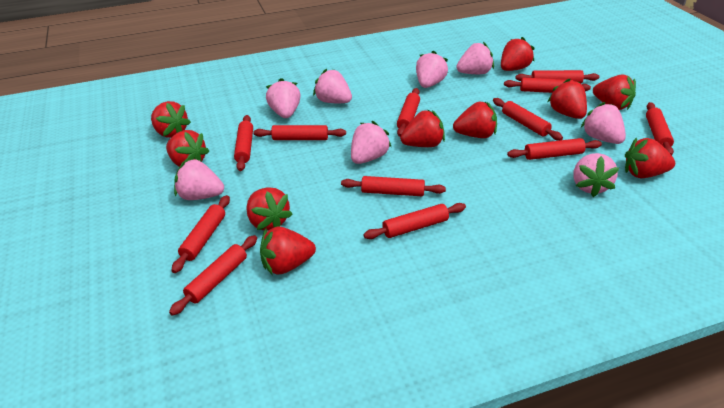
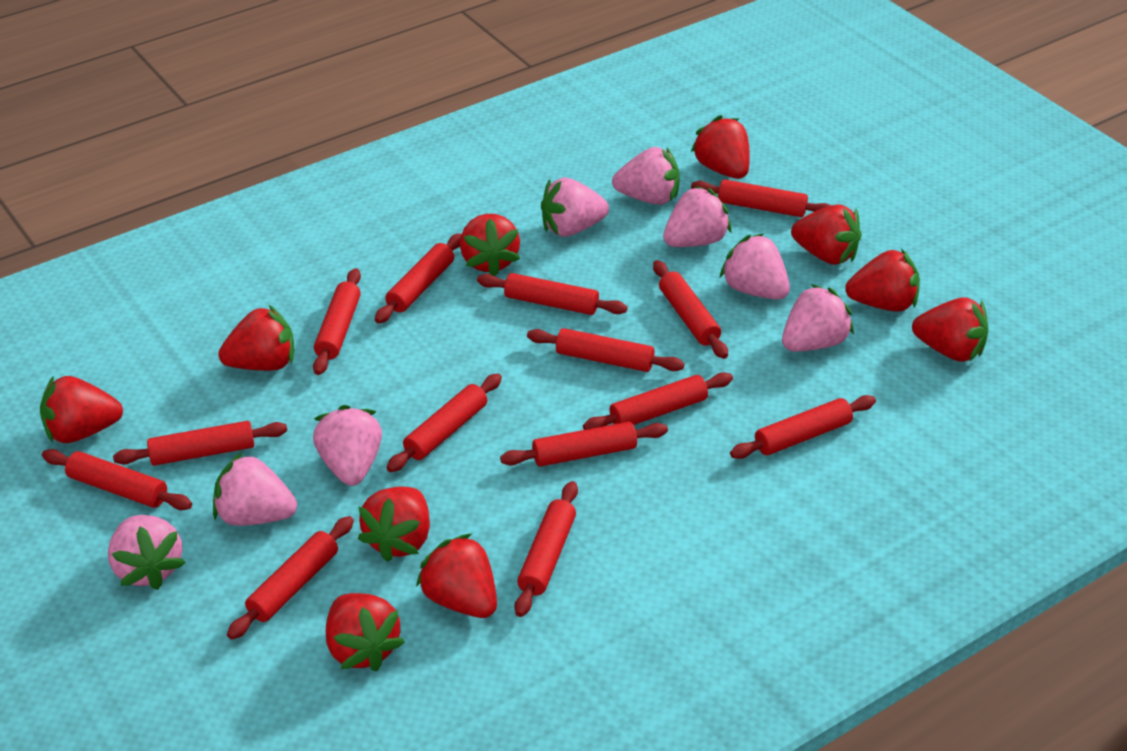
red rolling pin: [169,235,257,316] [172,195,230,273] [234,115,253,171] [253,125,346,140] [341,176,446,196] [363,203,466,239] [397,88,420,137] [493,98,563,141] [504,77,591,93] [507,138,602,160] [515,70,600,83] [646,102,674,155] = 12 -> [42,449,192,510] [113,421,287,466] [227,516,354,640] [313,268,361,375] [375,233,461,324] [386,374,502,472] [477,273,627,315] [500,422,668,467] [514,481,578,617] [527,328,685,372] [583,372,733,430] [653,260,728,359] [691,179,831,217] [730,395,876,459] = 14

